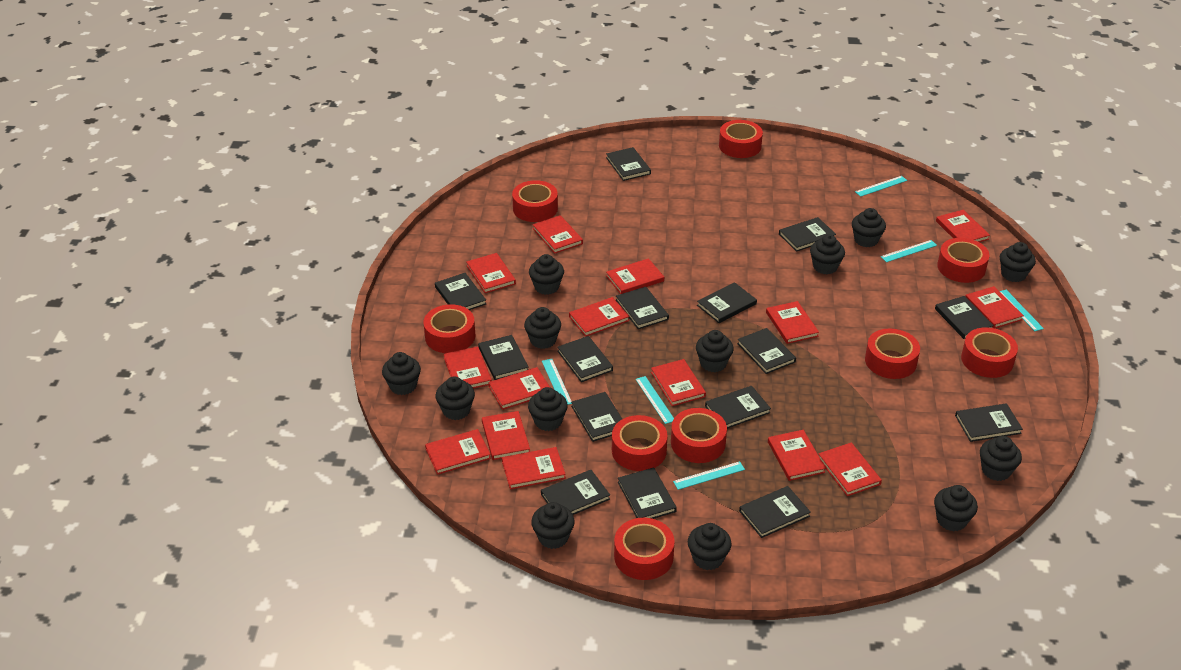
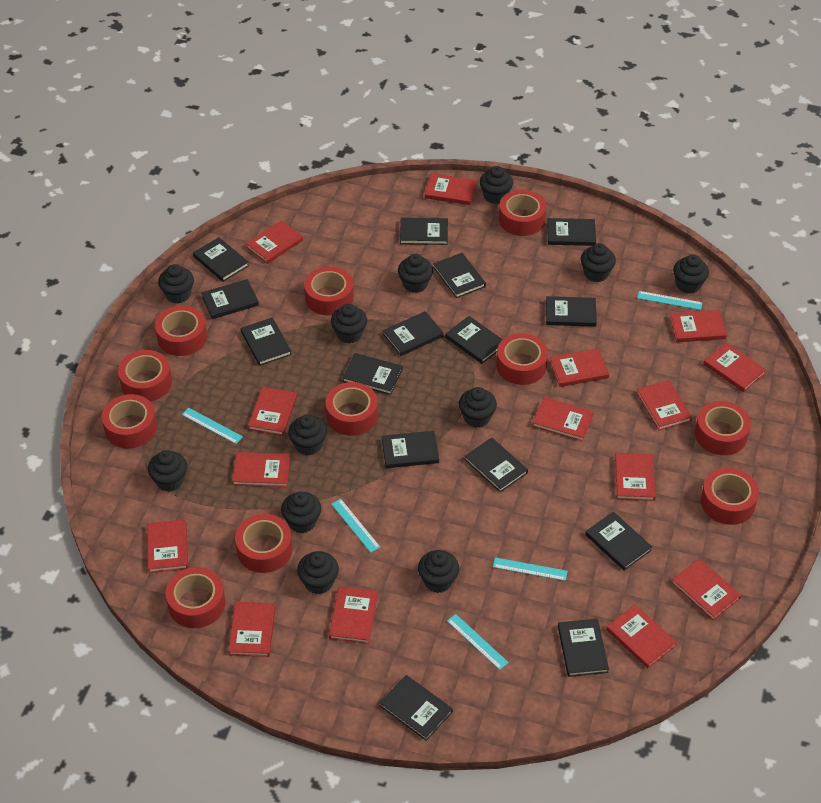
black cupcake: [382,352,421,395] [435,376,475,420] [524,307,561,349] [528,387,568,431] [529,254,564,295] [531,502,575,549] [688,523,732,570] [696,330,734,372] [810,234,845,274] [852,208,886,247] [934,485,978,531] [980,436,1022,481] [1000,242,1036,282] = 13 -> [148,450,187,492] [158,264,194,304] [281,492,321,533] [288,415,327,455] [297,551,339,594] [331,304,367,344] [398,254,433,293] [418,550,459,593] [459,387,497,428] [480,166,513,204] [581,243,616,282] [673,255,709,294] = 12
red tape: [424,304,475,353] [512,180,558,222] [612,415,668,471] [614,518,675,580] [671,408,727,463] [719,120,763,158] [865,329,920,379] [937,238,989,283] [961,327,1018,378] = 9 -> [102,394,157,448] [118,350,172,402] [155,305,207,356] [166,567,225,628] [235,514,293,573] [304,266,354,316] [325,382,378,436] [496,333,548,385] [499,190,546,236] [695,401,751,455] [701,468,759,525] = 11
turquoise ruler: [542,359,572,405] [635,376,674,424] [673,461,745,490] [855,176,907,197] [881,240,937,262] [1000,290,1044,331] = 6 -> [182,408,243,444] [331,499,380,553] [447,614,509,670] [493,557,568,581] [637,291,703,310] = 5

